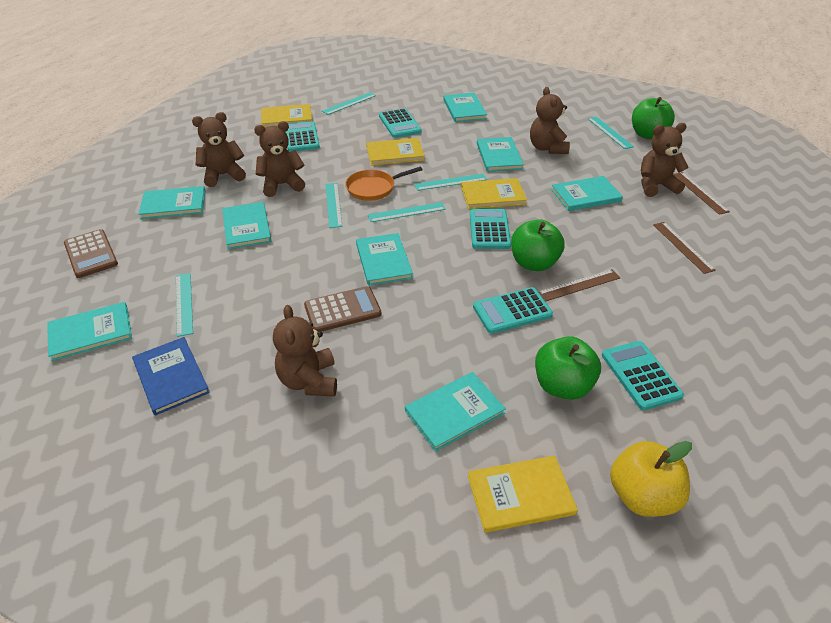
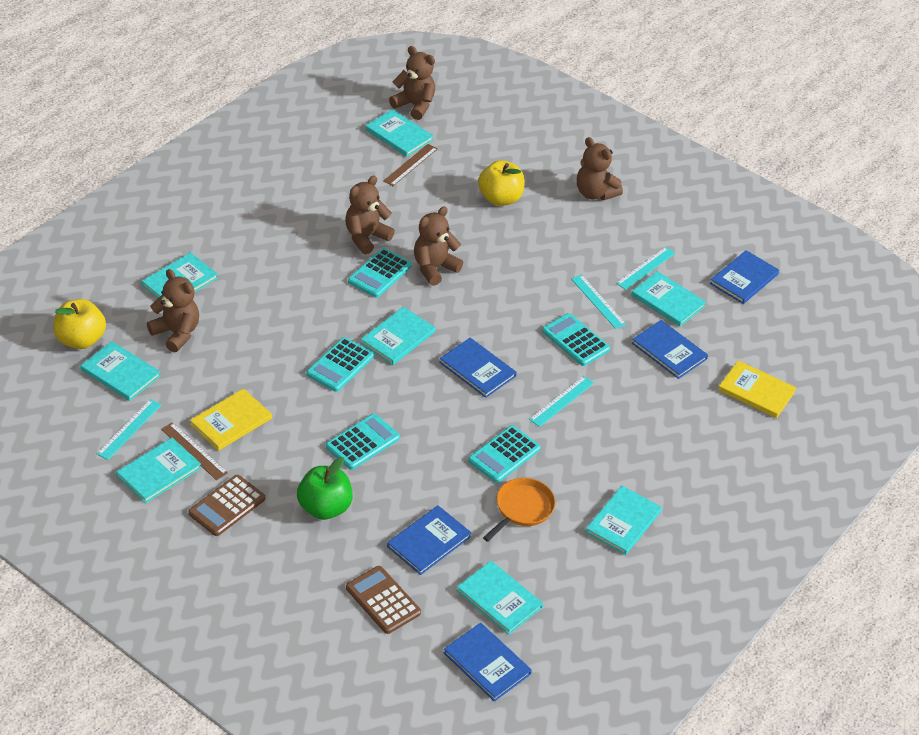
blue book: [132,337,210,416] = 1 -> [387,505,472,575] [439,338,517,398] [443,622,532,702] [632,320,708,379] [710,250,779,304] = 5
brown ruler: [538,269,620,302] [653,222,716,274] [673,172,730,215] = 3 -> [161,422,228,480] [383,144,438,186] = 2
green apple: [511,219,564,271] [535,336,601,400] [632,97,675,139] = 3 -> [297,457,353,520] = 1
turquoise ruler: [176,273,193,337] [322,92,376,115] [326,183,342,228] [368,202,446,222] [414,174,487,191] [588,117,634,149] = 6 -> [96,399,161,460] [529,376,594,427] [571,274,626,329] [616,247,675,290] = 4
yellow apple: [610,441,692,517] = 1 -> [53,299,106,349] [478,160,525,206] = 2
yellow book: [261,104,312,128] [366,138,425,166] [461,178,527,209] [468,455,578,533] = 4 -> [190,388,272,451] [718,360,796,418] = 2

